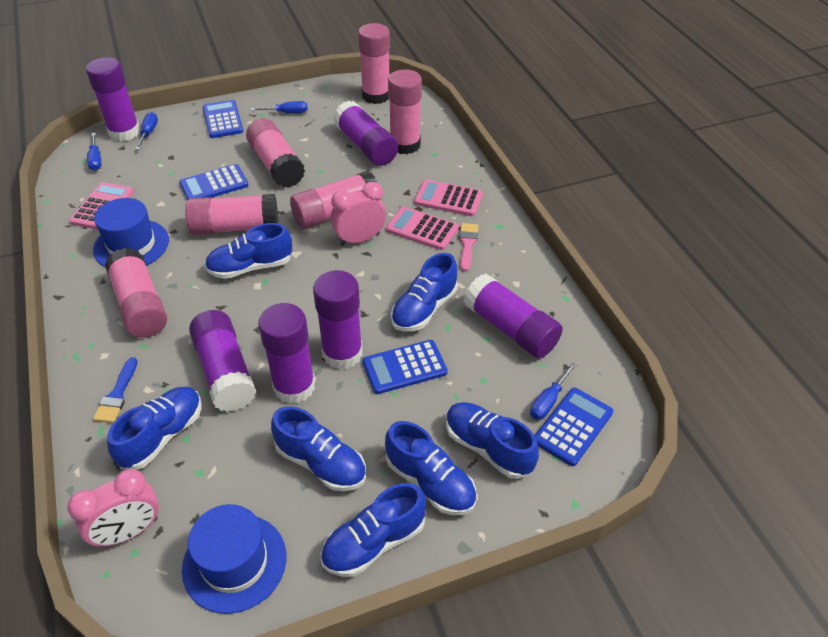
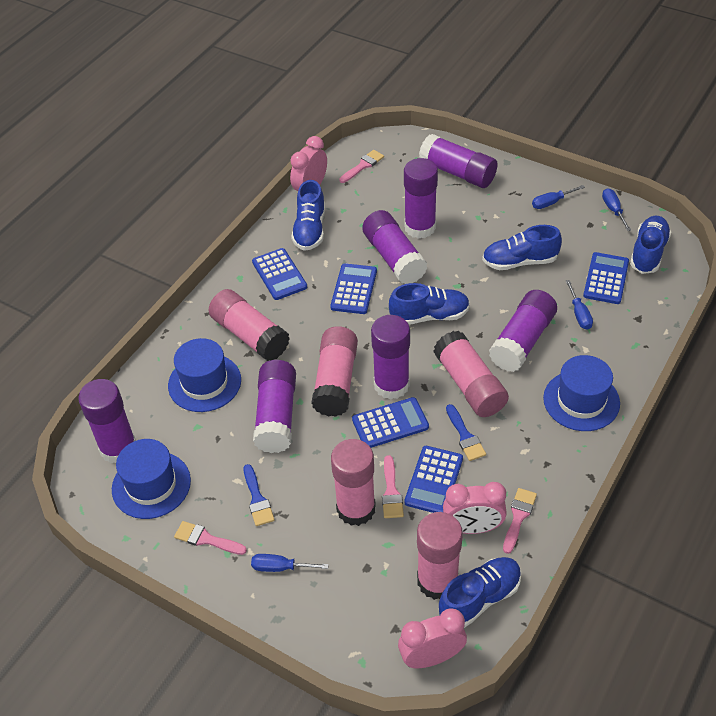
blue brush: [93,357,138,423] = 1 -> [243,464,274,526] [446,404,486,461] = 2
blue calculator: [179,164,249,200] [203,100,243,138] [362,340,448,394] [534,388,613,466] = 4 -> [252,248,307,300] [330,263,377,314] [352,397,429,448] [404,446,463,513] [583,252,629,304] = 5
blue hat: [93,198,169,267] [182,504,286,614] = 2 -> [112,439,191,519] [168,338,241,412] [543,355,620,431] = 3
blue shoe: [107,387,201,470] [205,223,292,279] [271,406,366,491] [320,483,426,577] [385,421,476,515] [391,253,458,331] [446,402,539,479] = 7 -> [291,180,325,251] [389,283,470,325] [439,557,521,628] [482,225,562,270] [630,216,671,274] = 5
pink brush: [459,223,479,272] = 1 -> [174,521,247,555] [339,150,384,183] [382,455,404,518] [503,488,537,554] = 4
pink calculator: [69,182,134,230] [386,207,459,250] [414,180,483,216] = 3 -> none = 0
pink clock: [67,469,159,547] [331,182,386,246] = 2 -> [290,136,327,191] [398,608,467,668] [443,482,507,534] = 3
pink glue stick: [105,248,167,338] [185,194,278,235] [246,118,305,188] [290,170,381,229] [358,23,390,104] [388,69,422,154] = 6 -> [209,289,290,361] [311,326,358,417] [331,439,376,526] [417,512,463,600] [433,331,509,417] = 5
purple glue stick: [86,57,140,142] [189,310,256,412] [258,303,315,404] [313,270,363,369] [333,101,399,166] [463,274,563,358] = 6 -> [78,379,136,463] [253,360,296,453] [362,210,428,284] [371,315,410,400] [404,158,438,239] [419,134,498,188] [489,290,557,372] = 7

